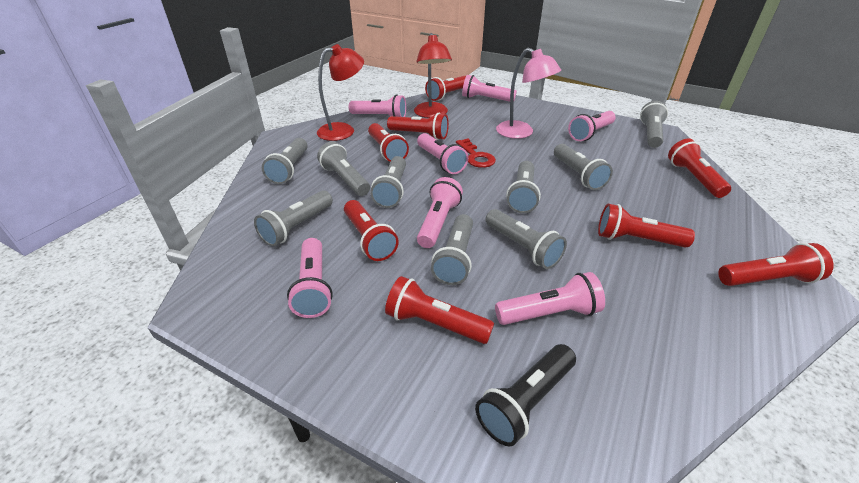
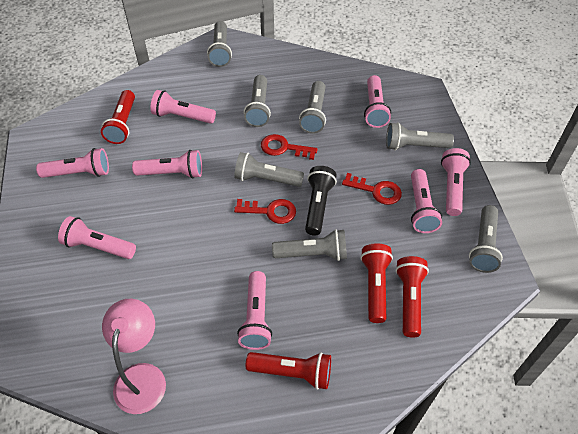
grey flashlight: [254,190,333,246] [262,138,308,184] [317,142,370,196] [370,156,406,208] [431,214,473,285] [485,209,567,269] [506,161,541,213] [554,144,613,190] [640,101,668,148] = 9 -> [207,21,232,67] [234,152,304,187] [244,75,271,127] [272,229,347,261] [299,81,326,134] [386,122,454,151] [469,205,503,273] = 7
pink flashlight: [287,238,333,318] [349,95,406,117] [417,133,468,174] [417,177,463,248] [462,75,517,102] [495,272,605,325] [568,111,616,141] = 7 -> [36,148,109,178] [58,216,136,259] [132,150,202,179] [150,90,216,124] [237,271,272,350] [364,75,391,128] [411,169,442,233] [441,148,471,216] = 8
red flashlight: [344,200,399,261] [368,123,409,162] [385,276,494,344] [387,113,449,140] [425,76,466,101] [598,204,695,248] [668,138,731,198] [718,243,833,286] = 8 -> [101,90,135,144] [246,352,331,390] [360,244,393,323] [395,256,429,337] = 4
red key: [456,139,496,168] = 1 -> [234,199,296,224] [261,134,318,160] [342,173,402,205] = 3
red lamp: [317,44,364,141] [414,33,452,118] = 2 -> none = 0

